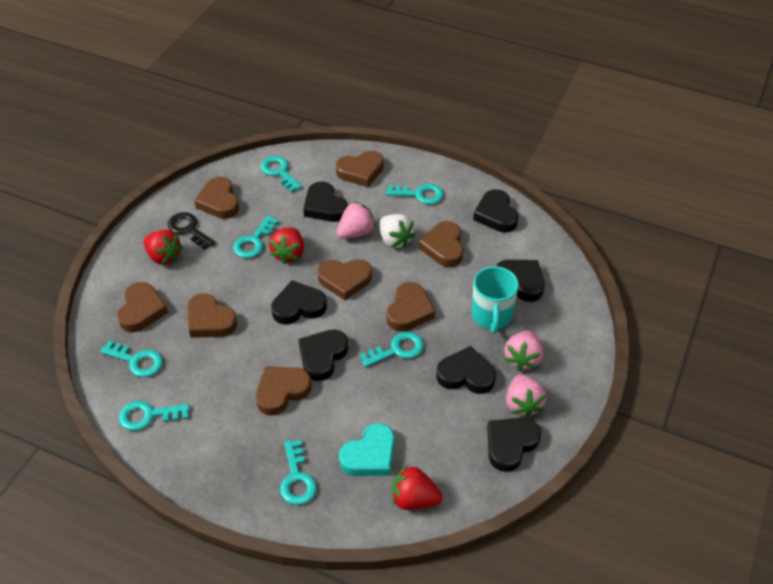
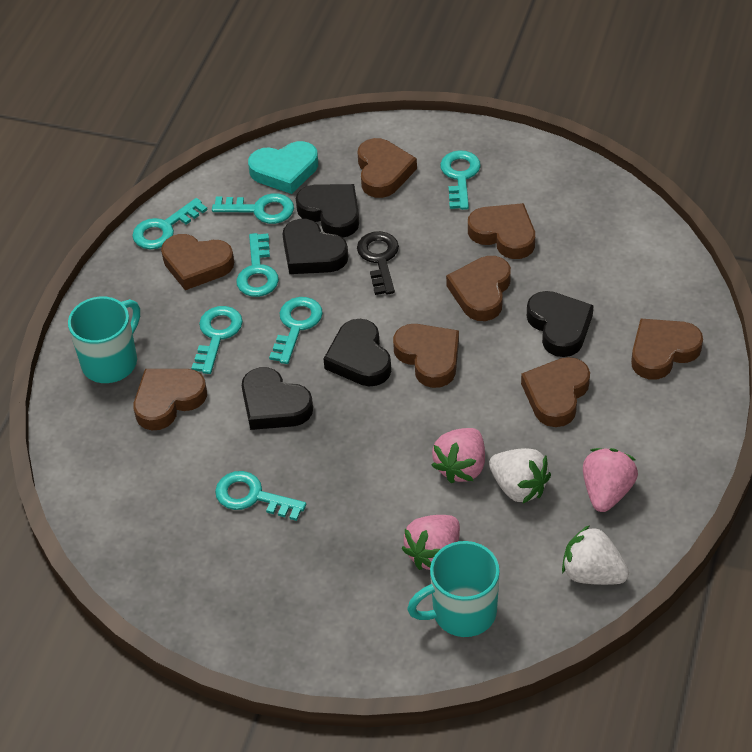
black heart: [271,280,327,325] [298,329,348,381] [303,182,347,222] [436,346,496,394] [473,189,519,233] [487,417,541,472] [496,260,545,302] = 7 -> [242,367,313,430] [282,219,348,274] [296,184,359,238] [324,319,391,387] [527,291,594,357] = 5
red strawberry: [144,230,183,265] [269,228,304,264] [392,465,443,510] = 3 -> none = 0
turquoise mug: [471,266,519,334] = 1 -> [68,297,140,383] [407,541,500,637] = 2
white strawberry: [379,214,415,248] = 1 -> [489,448,551,504] [562,525,629,585] = 2

